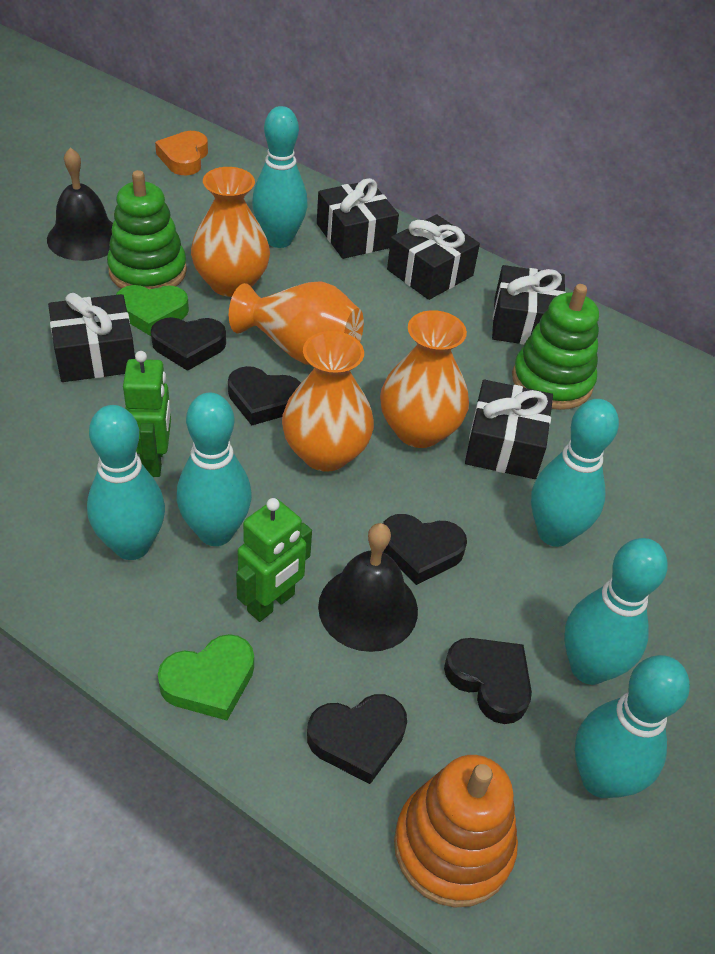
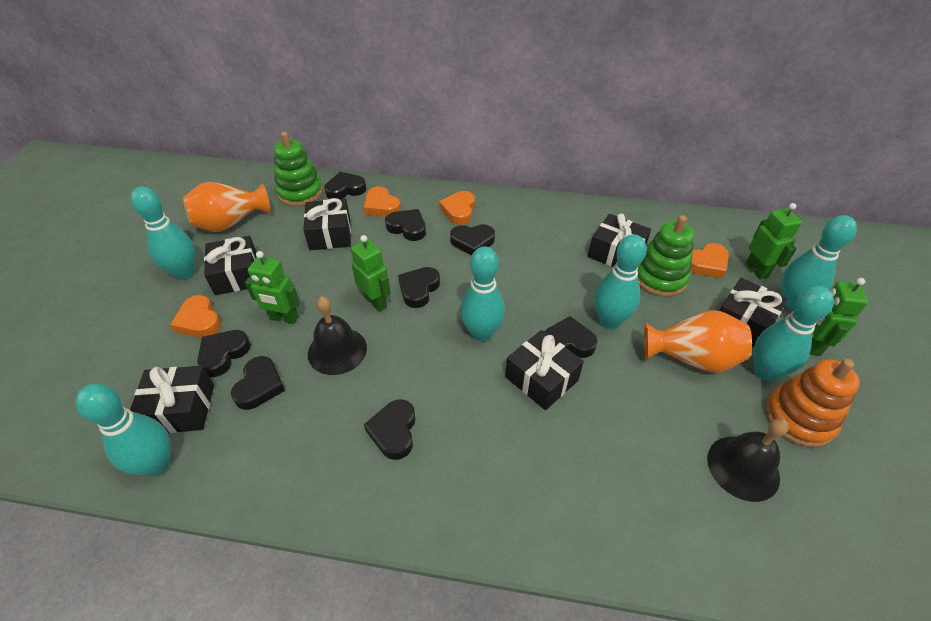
black gift: [48,293,135,382] [317,178,399,259] [387,214,480,300] [465,379,553,479] [492,265,566,345] = 5 -> [130,366,214,433] [204,236,257,295] [303,198,351,251] [505,330,584,410] [588,214,651,267] [719,278,788,347] = 6
black heart: [151,317,226,371] [228,366,301,425] [307,694,407,784] [383,514,467,585] [444,638,532,724] = 5 -> [197,330,251,377] [231,356,285,410] [325,172,366,199] [364,399,416,460] [385,209,426,241] [398,267,440,308] [450,224,495,256] [545,316,597,358] = 8
green heart: [116,285,189,336] [158,634,254,720] = 2 -> none = 0
green robot: [123,351,171,477] [236,498,312,622] = 2 -> [245,251,300,324] [351,235,391,312] [746,203,802,280] [810,278,868,356] = 4
orange heart: [155,131,208,175] = 1 -> [170,295,221,338] [363,186,401,217] [439,191,475,225] [691,243,729,279] = 4
orange vase: [191,167,270,297] [229,281,364,365] [282,331,374,472] [380,310,469,448] = 4 -> [183,182,270,232] [644,310,752,373] = 2

